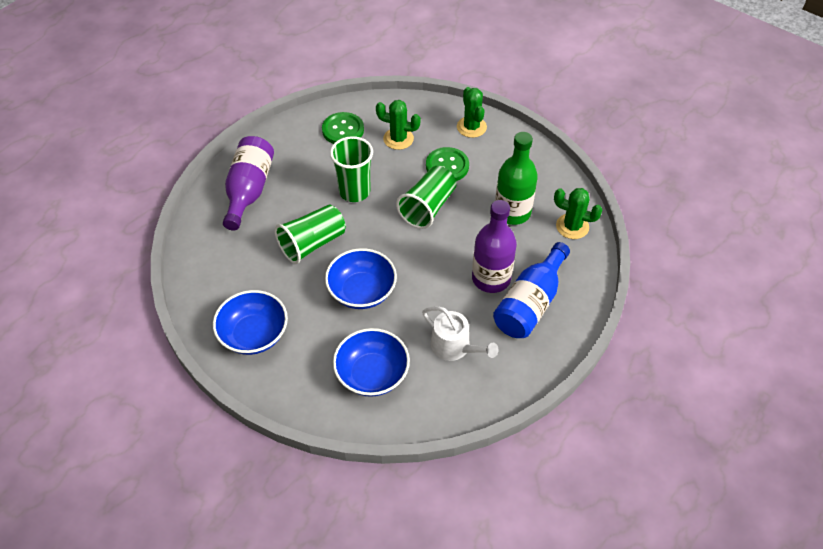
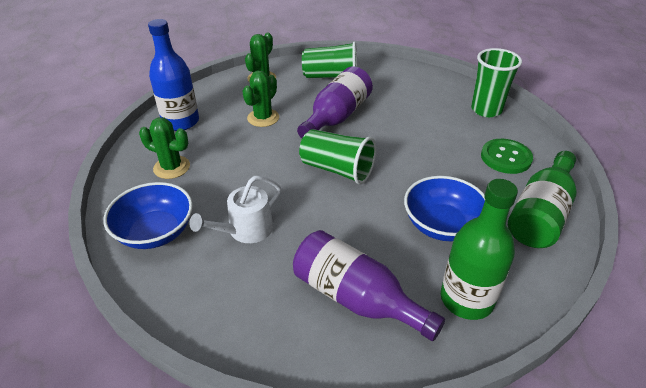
blue bowl: [213,290,288,355] [325,248,397,309] [333,328,410,397] = 3 -> [103,182,193,249] [404,176,485,241] = 2
green bottle: [495,132,538,225] = 1 -> [441,179,518,320] [508,151,577,248] = 2
green button: [322,112,364,144] [426,147,469,181] = 2 -> [481,139,533,174] = 1

